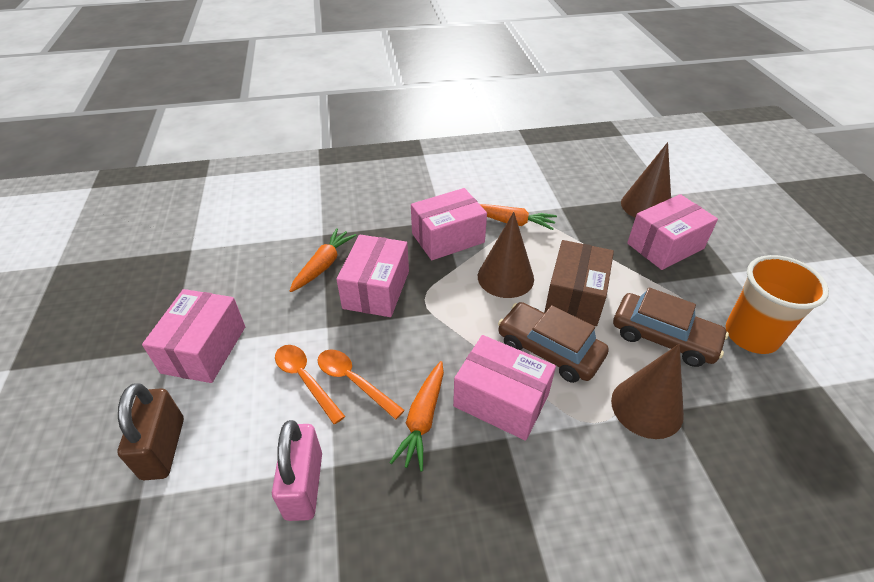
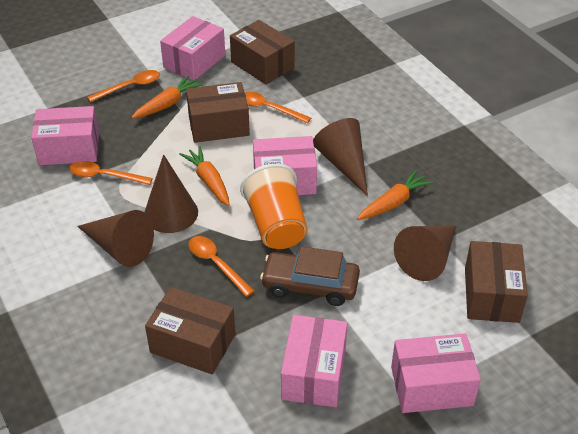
brown box: [544,240,614,326] = 1 -> [145,287,235,374] [186,82,250,143] [230,20,295,84] [465,241,528,323] = 4
brown car: [498,302,609,383] [613,288,729,367] = 2 -> [260,246,360,306] = 1
brown cone: [478,212,534,298] [611,344,684,439] [621,142,671,218] = 3 -> [77,210,154,267] [144,154,198,233] [313,118,368,196] [394,226,456,281] = 4
brown padlock: [117,383,184,480] = 1 -> none = 0
orange spoon: [275,345,345,424] [317,350,405,420] = 2 -> [69,161,153,185] [87,70,160,102] [188,236,254,297] [244,92,311,124] = 4
pink padlock: [272,420,322,521] = 1 -> none = 0

